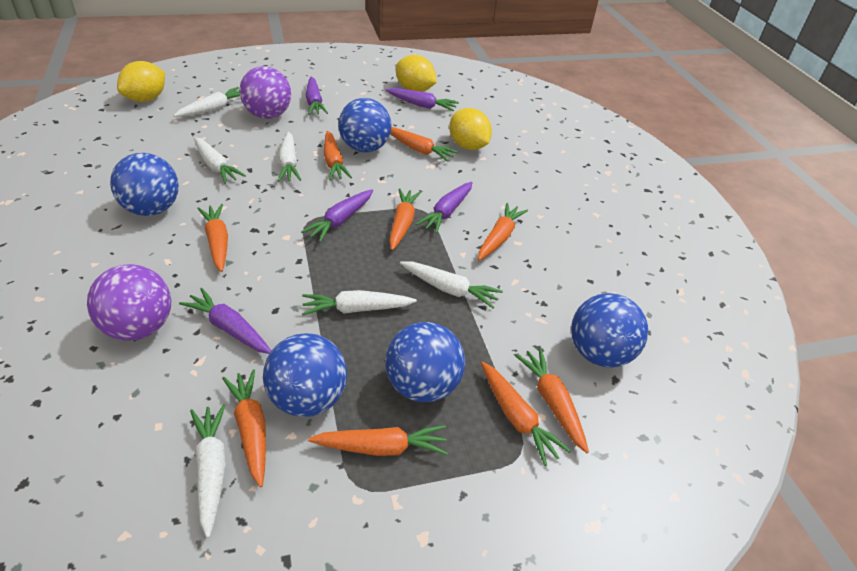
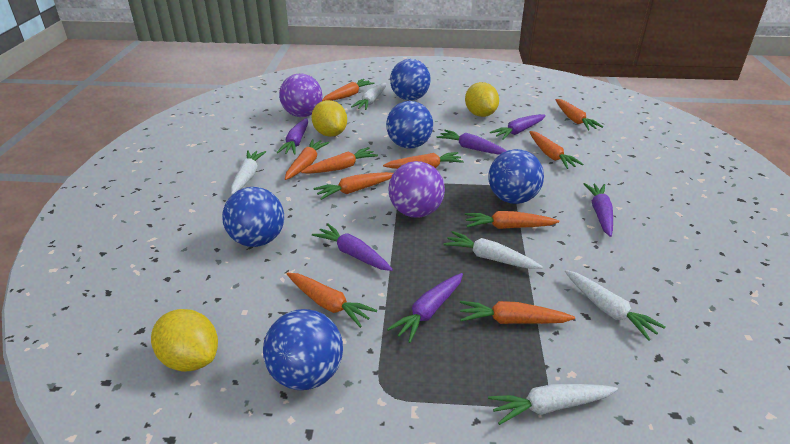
orange carrot: [197,204,228,272] [222,369,266,488] [308,425,448,456] [324,131,352,180] [389,188,422,250] [390,127,458,162] [478,203,528,260] [481,361,571,466] [515,348,589,453] = 9 -> [285,139,329,180] [287,273,377,328] [301,147,378,174] [314,172,393,200] [322,79,375,101] [383,152,464,169] [460,301,575,324] [465,211,559,229] [529,131,583,169] [556,99,603,130] = 10
purple carrot: [179,288,271,354] [301,189,373,242] [306,77,328,115] [385,88,459,111] [416,182,472,233] = 5 -> [277,118,308,155] [312,224,393,271] [387,273,463,343] [437,130,506,155] [490,114,546,139] [584,183,613,237] = 6
white carrot: [173,87,240,117] [190,404,226,538] [194,137,246,184] [278,132,301,182] [302,290,417,315] [400,262,503,308] = 6 -> [231,150,266,195] [351,83,386,110] [443,231,543,269] [488,384,618,425] [565,270,666,341] = 5

